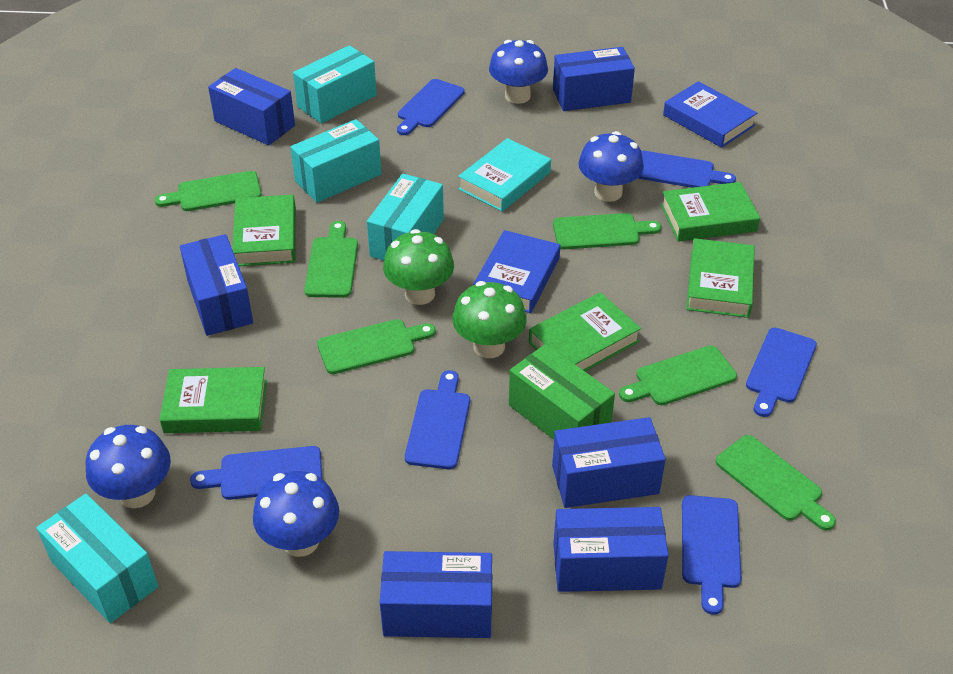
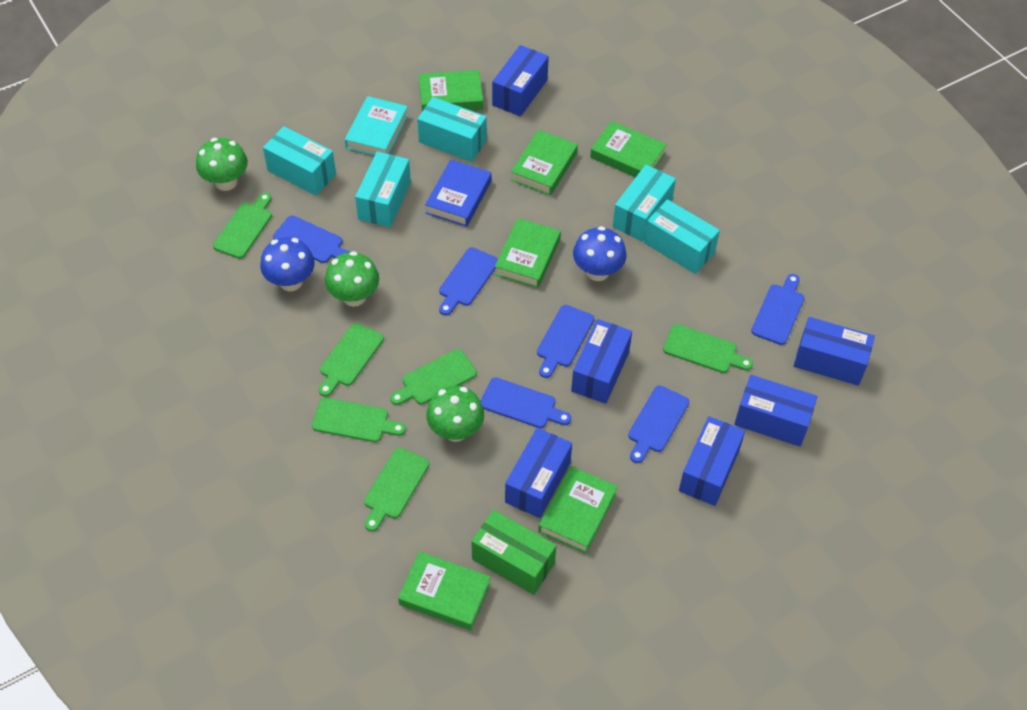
blue book: [473,230,560,313] [663,81,757,148] = 2 -> [425,160,491,227] = 1
blue mushroom: [86,425,171,508] [253,471,339,557] [489,40,548,104] [579,131,644,202] = 4 -> [260,237,315,291] [573,226,626,281] = 2
green book: [159,367,267,433] [232,195,296,266] [529,292,641,371] [661,182,760,242] [686,238,755,318] = 5 -> [398,551,491,630] [419,70,483,111] [495,218,561,288] [511,130,578,196] [538,466,618,554] [590,121,667,177] = 6
green mushroom: [383,229,454,305] [452,281,527,358] = 2 -> [196,138,248,191] [325,251,379,307] [426,386,484,442] = 3
turquoise box: [36,494,159,623] [290,119,382,203] [293,45,377,124] [367,174,444,261] = 4 -> [263,126,336,196] [355,152,411,227] [417,97,487,162] [613,165,676,242] [644,199,720,274] = 5

